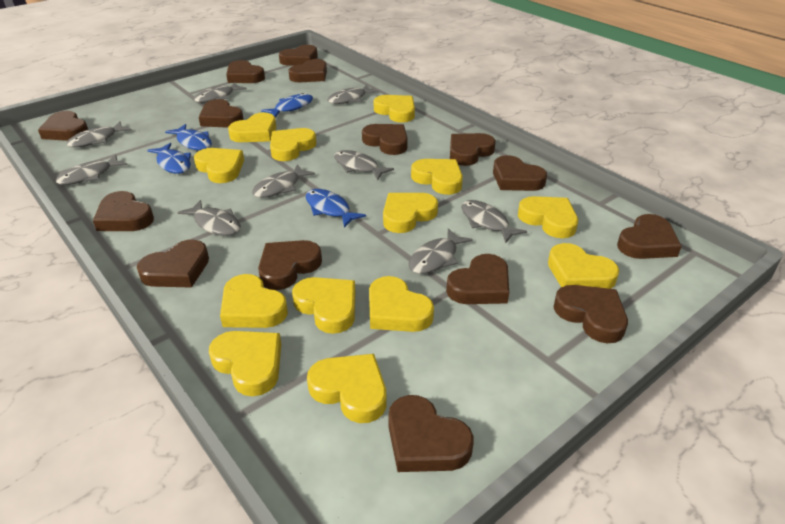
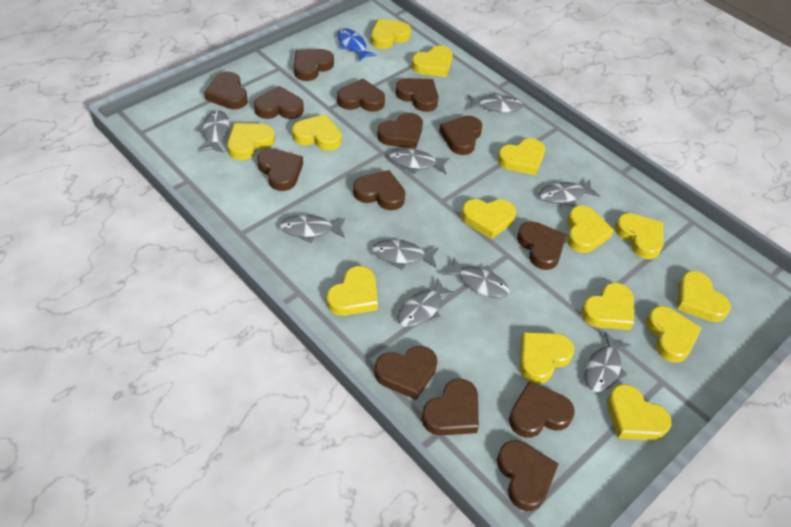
blue fish: [147,143,191,174] [165,124,212,150] [261,93,313,118] [305,189,366,228] = 4 -> [337,28,377,61] = 1
brown heart: [38,111,88,141] [93,191,154,231] [137,240,209,288] [199,99,244,128] [226,60,265,83] [258,240,322,290] [279,45,318,66] [288,59,327,82] [362,124,408,155] [388,395,473,472] [446,254,509,304] [450,133,496,166] [493,155,547,191] [553,285,628,343] [617,214,682,259] = 15 -> [204,72,248,109] [254,86,304,119] [257,148,303,191] [294,49,334,81] [337,79,385,112] [353,170,405,210] [374,346,437,400] [377,113,423,149] [395,78,438,112] [421,378,479,435] [439,116,482,155] [497,440,558,511] [509,381,575,438] [517,221,567,270] = 14
yellow heart: [194,148,244,183] [209,331,281,396] [220,274,288,328] [228,113,276,142] [270,128,316,161] [292,277,356,334] [307,354,386,423] [369,276,434,332] [374,95,415,123] [383,193,438,233] [411,159,463,195] [518,196,578,238] [548,243,619,289] = 13 -> [227,123,275,160] [292,114,342,151] [327,266,378,316] [371,19,411,49] [411,46,453,77] [461,199,516,239] [498,138,545,176] [520,332,575,384] [567,206,614,253] [581,283,634,330] [607,384,672,440] [615,213,663,259] [646,306,702,363] [677,271,731,322] = 14

